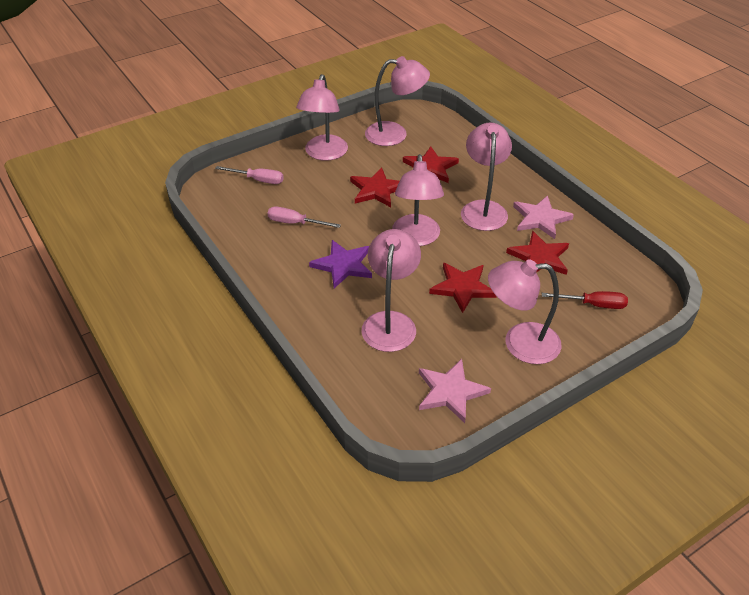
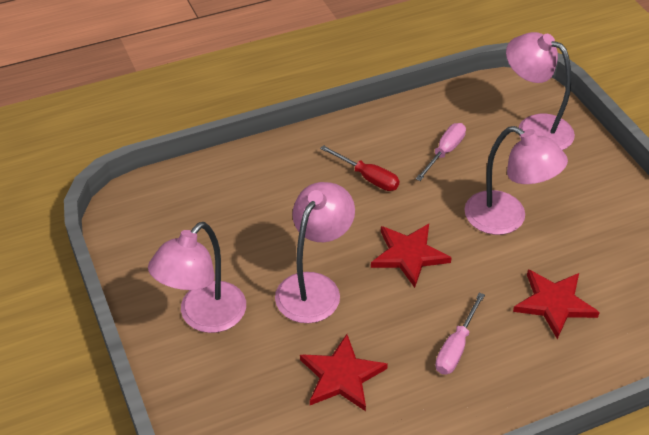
pink lamp: [296,74,348,161] [362,229,421,352] [365,56,430,146] [392,154,444,246] [461,123,512,231] [488,259,562,364] = 6 -> [148,222,246,333] [275,182,355,323] [464,126,568,235] [506,32,575,150] = 4
pink star: [419,359,491,423] [513,195,574,239] = 2 -> none = 0
purple star: [309,240,372,288] = 1 -> none = 0
red star: [350,167,399,207] [403,146,459,183] [429,263,497,313] [506,231,569,275] = 4 -> [300,334,388,411] [371,224,452,288] [513,269,600,339] = 3

